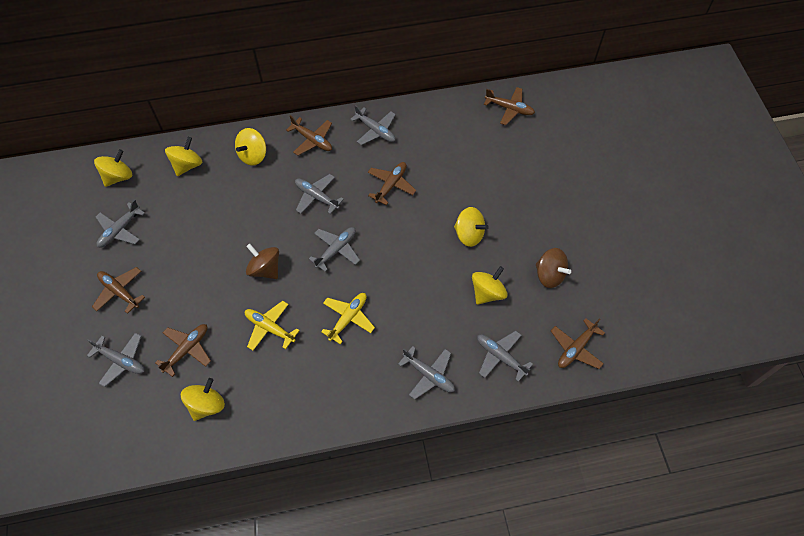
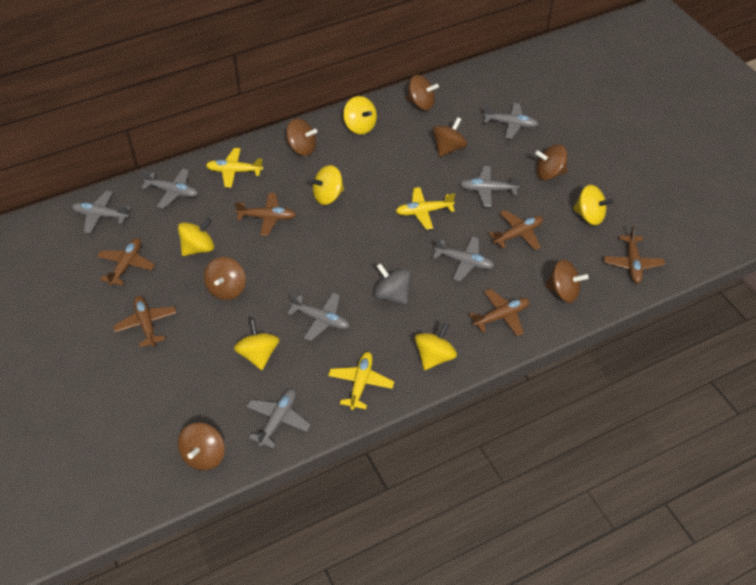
brown spinning top: [246,244,279,279] [536,248,571,288] = 2 -> [178,423,225,470] [204,257,246,300] [286,118,317,156] [406,75,439,110] [433,117,467,157] [535,144,568,180] [545,260,589,303] = 7
grey spinning top: none = 0 -> [374,263,411,304] = 1
yellow plane: [245,301,300,350] [321,293,375,344] = 2 -> [206,148,263,188] [328,352,394,410] [396,187,455,230] = 3

